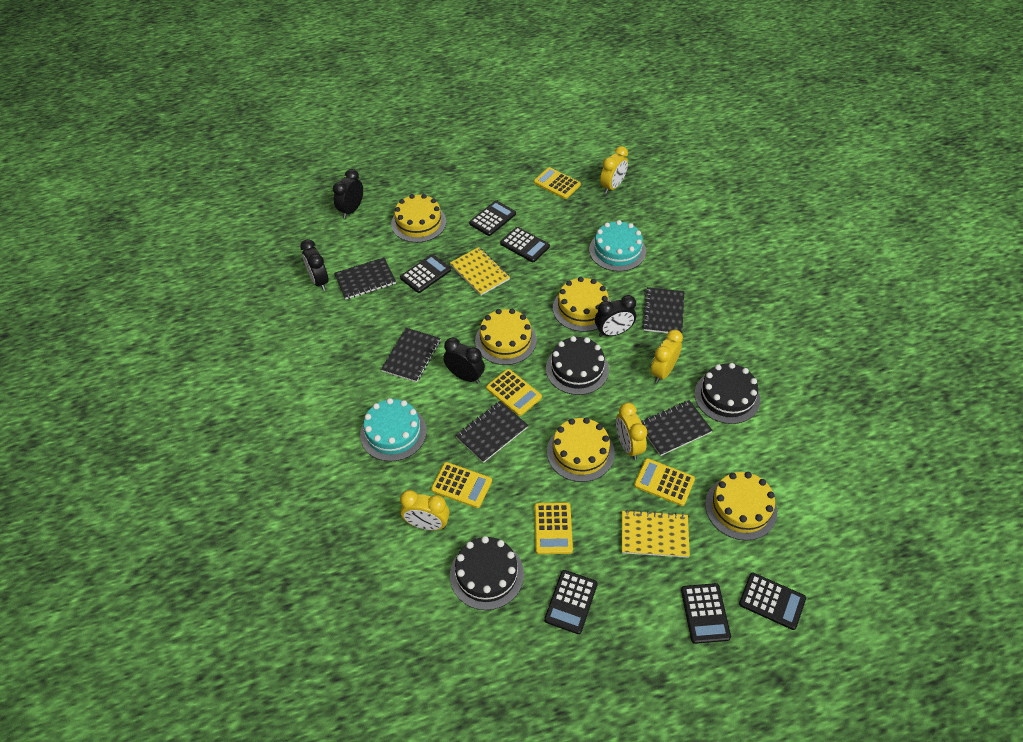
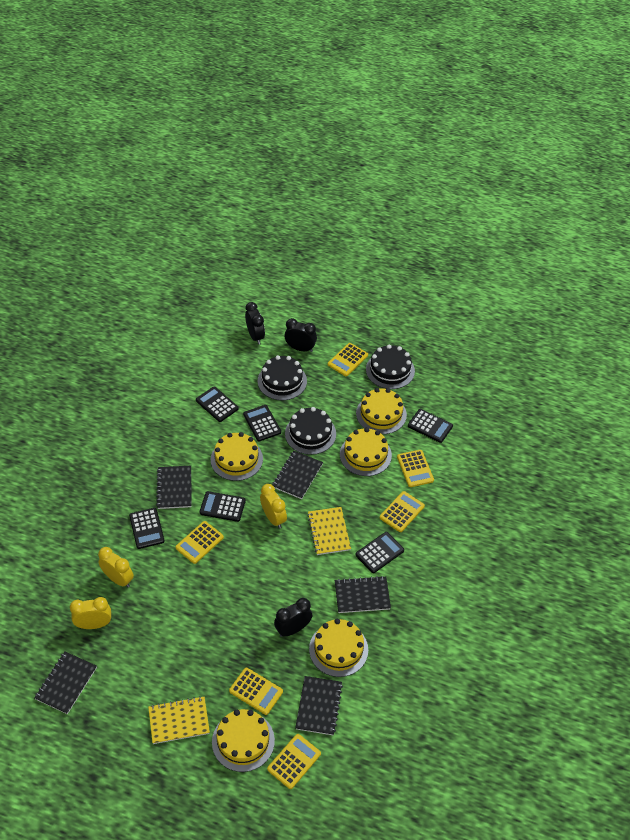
black clock: [300,239,329,290] [333,169,363,218] [443,338,485,384] [595,295,636,337] = 4 -> [245,302,265,345] [274,598,313,637] [284,318,317,352] = 3
turquoise cake: [360,398,427,462] [589,220,646,271] = 2 -> none = 0
yellow calculator: [431,462,492,508] [486,369,542,416] [534,167,581,199] [534,502,573,554] [634,458,695,506] = 5 -> [175,521,224,564] [229,668,283,715] [267,734,321,789] [328,343,368,376] [380,491,425,532] [397,450,434,487] = 6
yellow clock: [400,490,450,530] [600,146,628,194] [616,402,647,460] [651,330,683,383] = 4 -> [70,597,111,629] [98,547,134,587] [260,484,287,529] = 3

